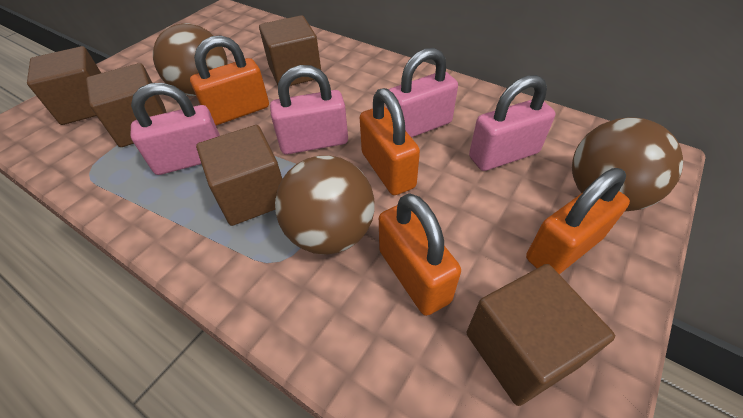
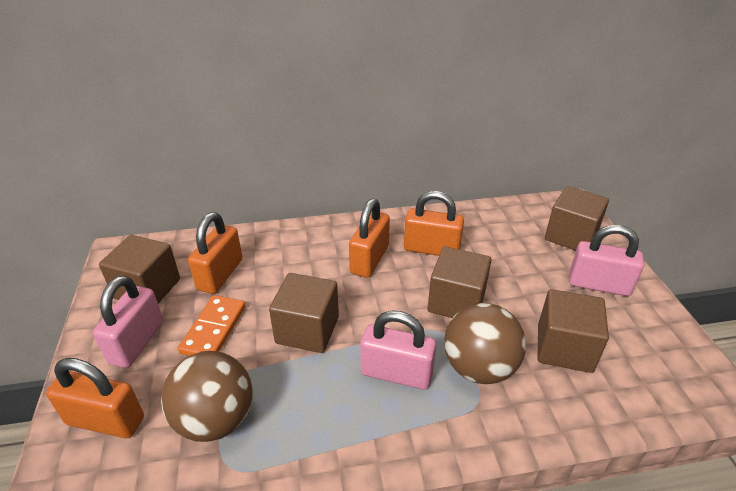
brown ball: [153,23,228,96] [275,155,375,255] [572,117,683,212] = 3 -> [161,351,252,442] [444,303,526,384] = 2
orange domino: none = 0 -> [178,295,246,356] = 1
pink padlock: [131,83,220,175] [270,65,348,154] [387,48,458,138] [469,75,555,171] = 4 -> [93,276,163,368] [360,311,436,390] [569,225,644,296] = 3

